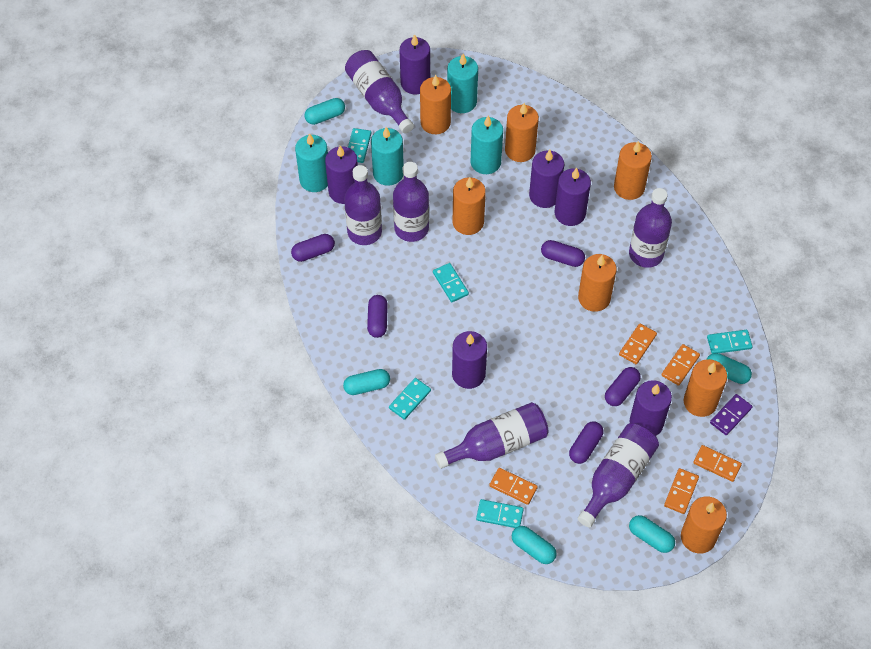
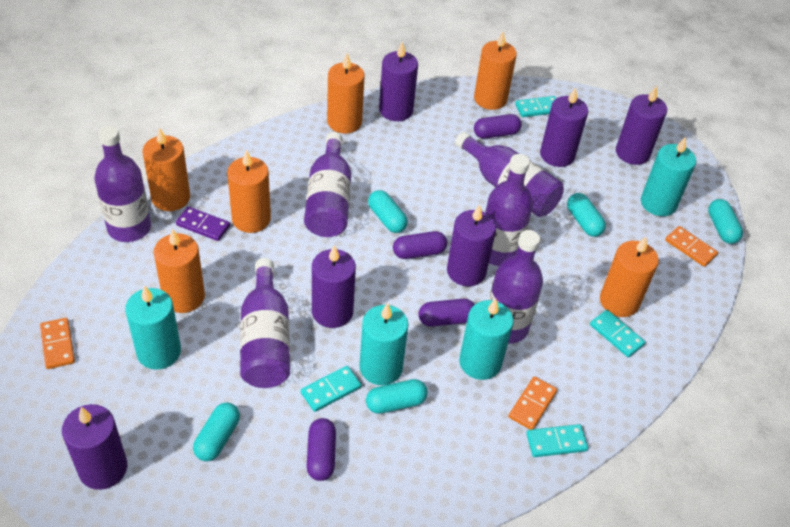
orange candle: [420,75,451,134] [453,177,486,235] [505,103,539,162] [578,254,617,312] [614,141,652,200] [681,497,727,553] [684,359,727,417] = 7 -> [143,127,190,211] [153,229,205,313] [227,150,271,233] [327,53,365,134] [474,32,517,110] [600,237,659,317] = 6
orange domino: [489,468,538,505] [619,324,657,364] [661,344,700,386] [664,468,699,514] [693,445,742,482] = 5 -> [40,318,75,369] [509,376,557,430] [665,226,718,267] = 3
purple capsule: [291,234,335,262] [367,295,388,338] [541,240,585,267] [569,421,603,464] [605,367,641,406] = 5 -> [307,418,336,481] [393,231,447,259] [419,299,475,327] [474,114,521,139] = 4
turquoise domino: [348,128,371,163] [389,378,431,420] [433,263,469,302] [476,499,524,528] [707,330,753,354] = 5 -> [301,366,361,412] [515,96,556,117] [526,424,588,457] [590,310,645,357] = 4

